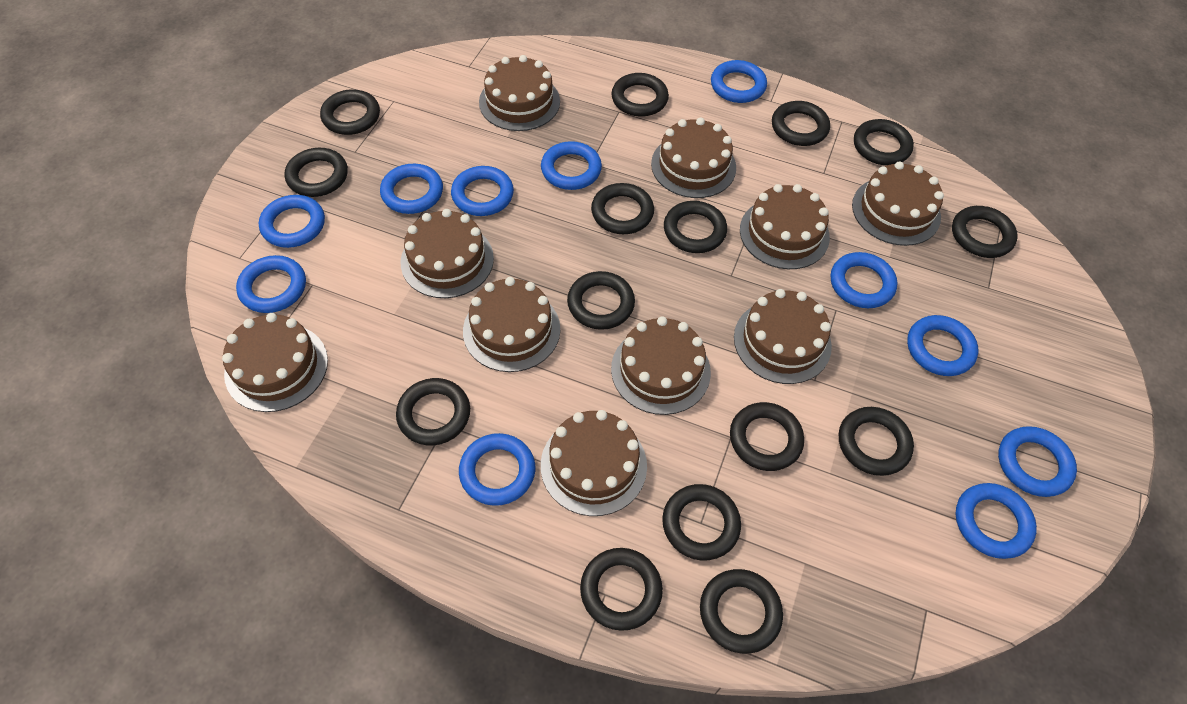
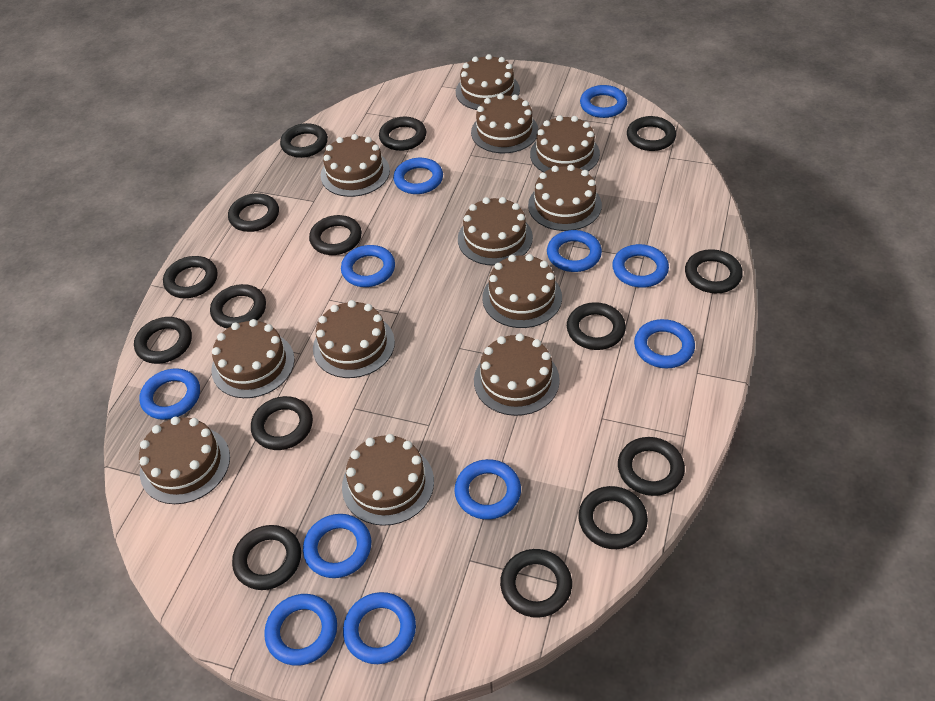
brown cake: [222,313,328,412] [400,209,494,298] [463,277,560,372] [479,55,560,131] [541,410,647,516] [611,316,711,415] [651,117,736,198] [734,289,832,384] [740,184,830,269] [852,161,944,246] = 10 -> [139,417,230,504] [211,319,295,398] [313,300,395,378] [321,134,390,197] [342,434,434,526] [456,54,520,110] [458,197,533,266] [471,94,538,153] [474,333,560,416] [482,254,562,328] [528,165,602,231] [530,115,600,173] = 12

